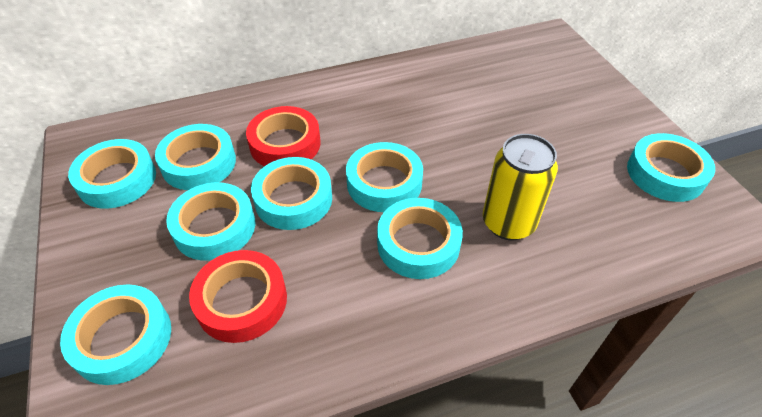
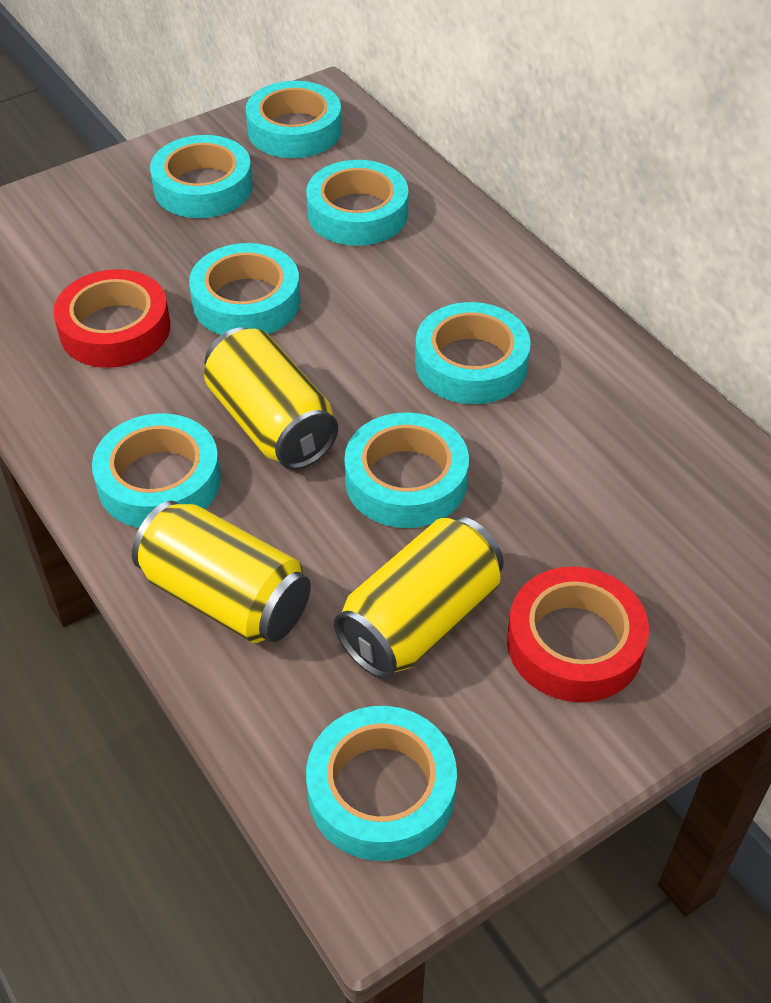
yellow can: [483,134,558,240] = 1 -> [132,501,311,643] [204,327,338,470] [334,516,504,679] = 3

